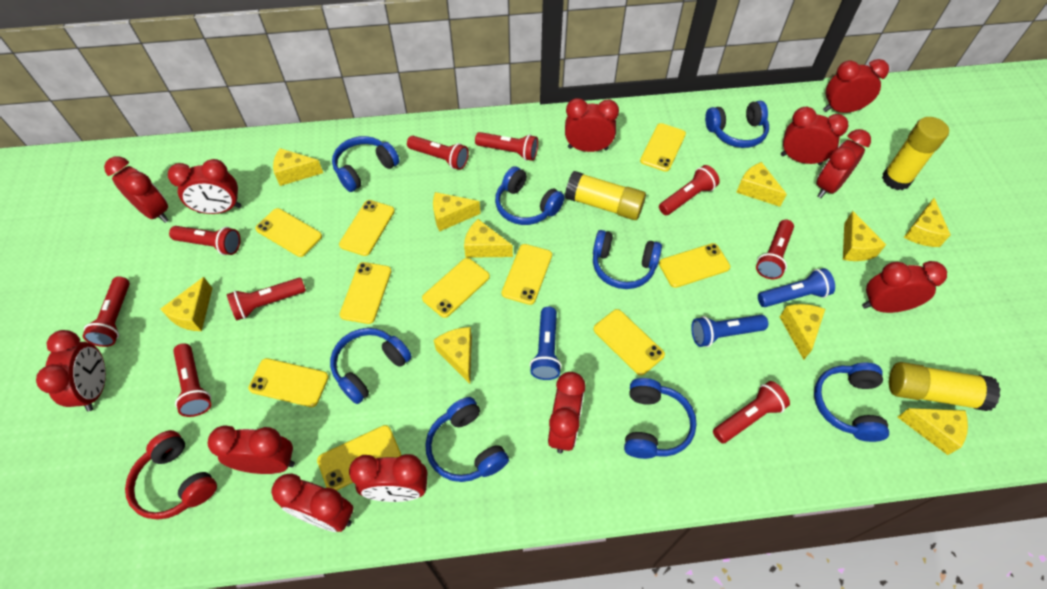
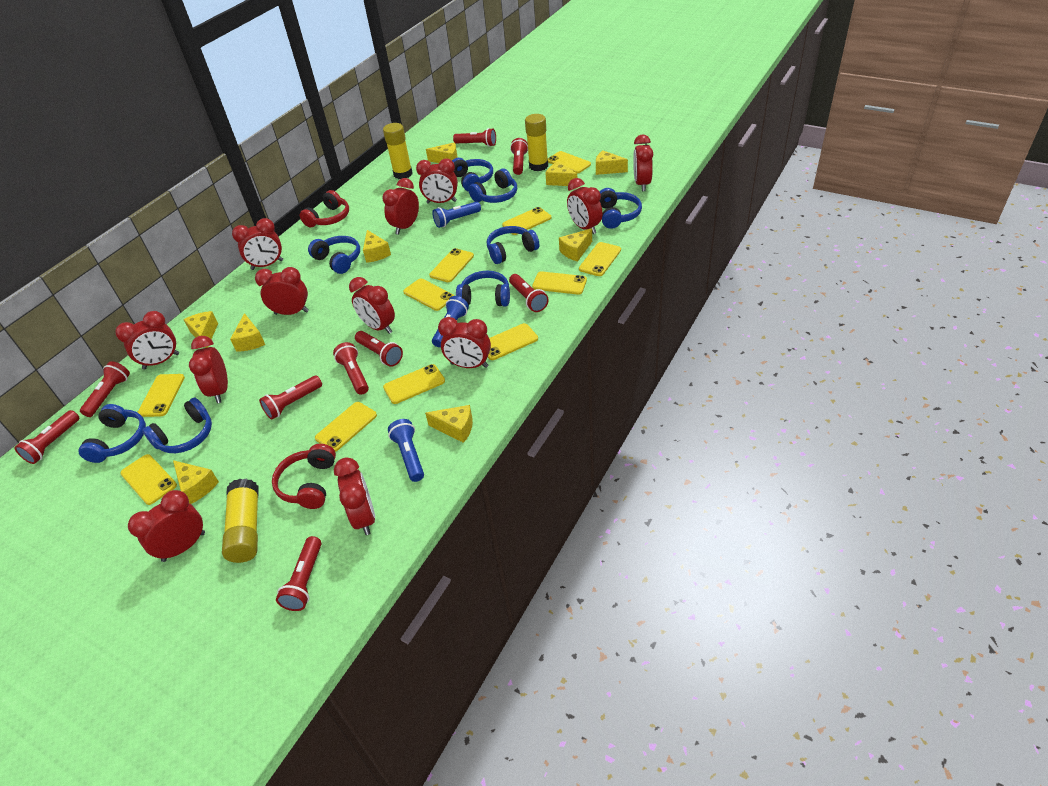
red headphones: [125,430,217,520] = 1 -> [272,444,336,509] [300,190,349,228] = 2
yellow cheese: [160,277,213,331] [273,148,323,186] [433,192,481,232] [433,327,472,384] [464,219,513,258] [736,162,787,207] [780,304,825,360] [843,211,886,261] [898,408,968,455] [904,198,951,247] = 10 -> [173,460,219,504] [184,311,218,348] [230,313,265,352] [363,230,391,263] [425,405,473,443] [426,142,458,163] [545,161,577,186] [559,228,592,261] [596,150,628,175] = 9
yellow phone: [248,358,329,407] [255,208,322,257] [317,425,401,491] [339,200,395,256] [339,262,391,324] [422,258,490,318] [501,244,552,305] [593,309,665,375] [640,123,686,172] [659,243,730,288] = 10 -> [120,454,177,505] [138,374,185,417] [315,402,377,452] [383,364,445,404] [403,278,454,311] [429,248,474,282] [488,323,538,360] [502,207,551,235] [532,271,587,295] [548,151,591,173] [579,242,621,276] = 11

